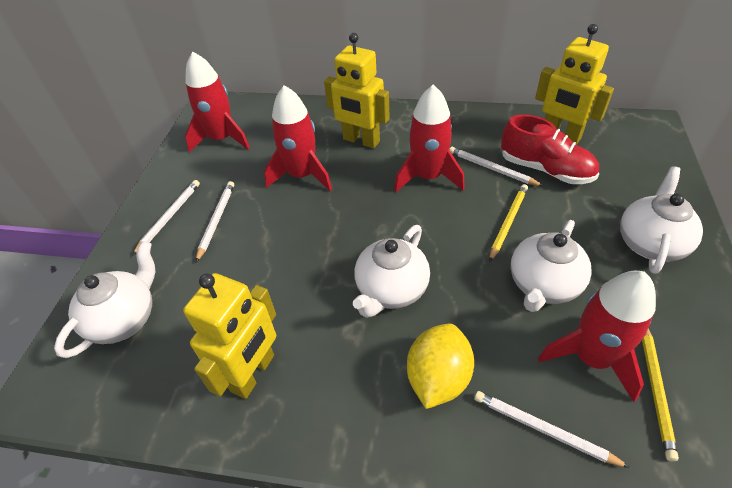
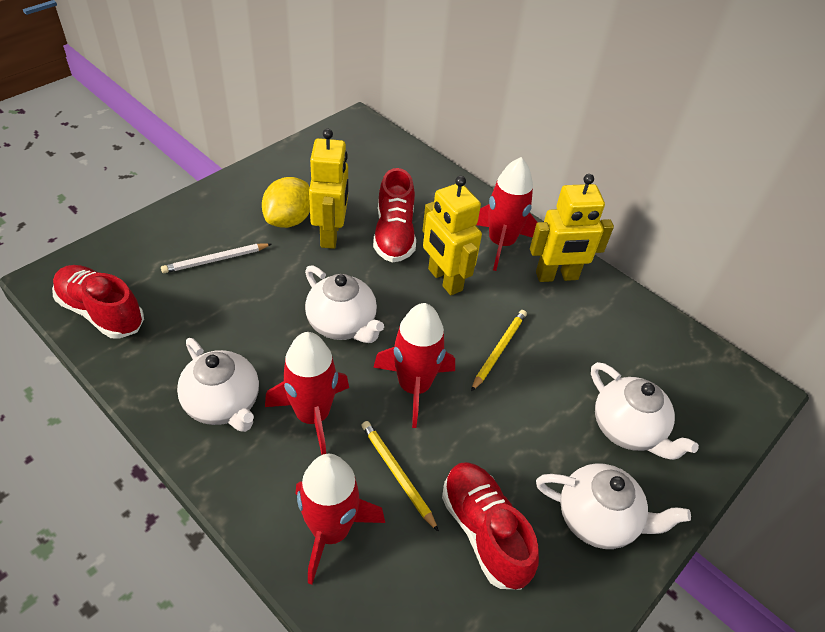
red shoe: [501,114,599,184] = 1 -> [52,265,144,339] [373,168,416,263] [442,462,539,589] = 3
white pencil: [132,180,200,256] [196,181,234,262] [449,147,543,186] [474,391,630,468] = 4 -> [161,243,272,273] = 1

